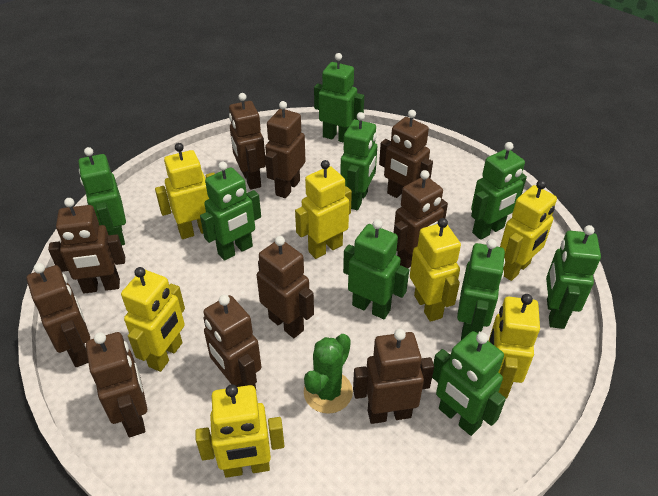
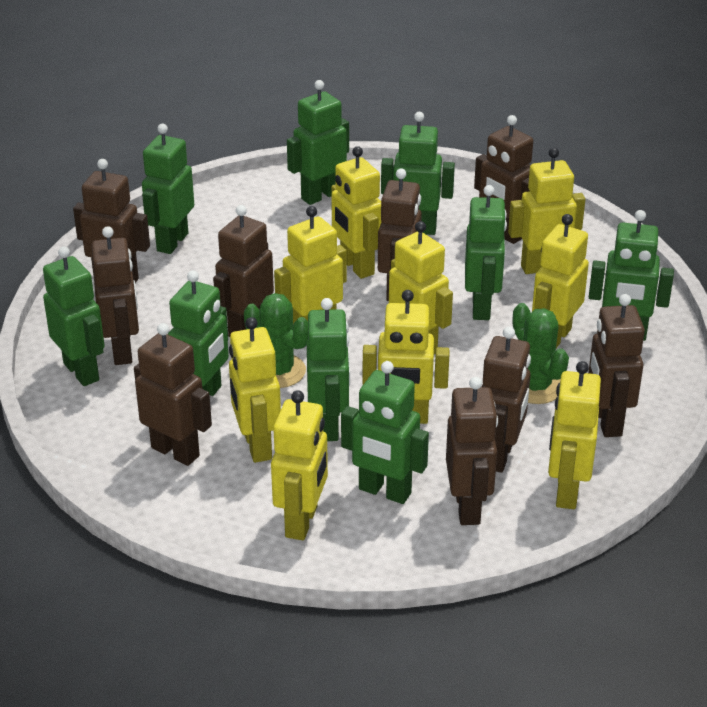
brown robot: [27,263,90,367] [48,198,125,294] [86,332,147,437] [203,295,261,389] [229,93,266,190] [257,236,314,338] [265,101,306,198] [353,329,434,424] [379,110,433,198] [394,170,448,268] = 10 -> [73,159,150,283] [92,226,139,365] [134,323,212,466] [213,205,274,337] [378,168,422,301] [446,377,498,525] [474,115,533,244] [482,326,531,472] [588,294,645,437] = 9
green cactus: [304,334,353,414] = 1 -> [244,293,308,388] [513,303,569,404] = 2
yellow robot: [121,267,185,372] [155,143,215,239] [195,384,284,478] [295,160,352,259] [410,218,461,322] [489,294,540,399] [500,180,557,281] = 7 -> [229,317,281,463] [271,390,328,540] [274,206,347,323] [331,146,381,279] [363,290,449,424] [389,221,453,354] [508,147,586,274] [532,214,589,348] [548,361,601,509] = 9

